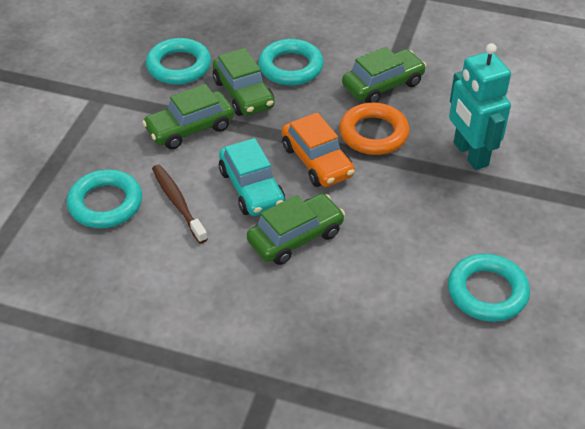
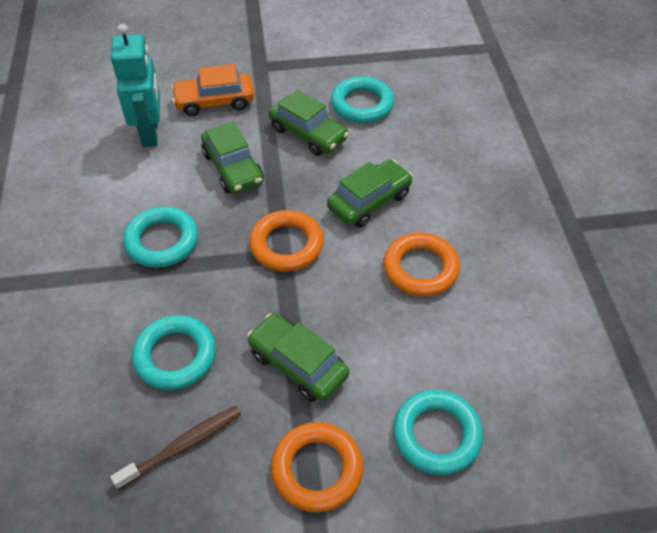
orange ring: [339,103,409,155] = 1 -> [249,210,324,272] [271,422,363,513] [383,232,460,297] = 3
turquoise car: [219,138,285,216] = 1 -> none = 0

